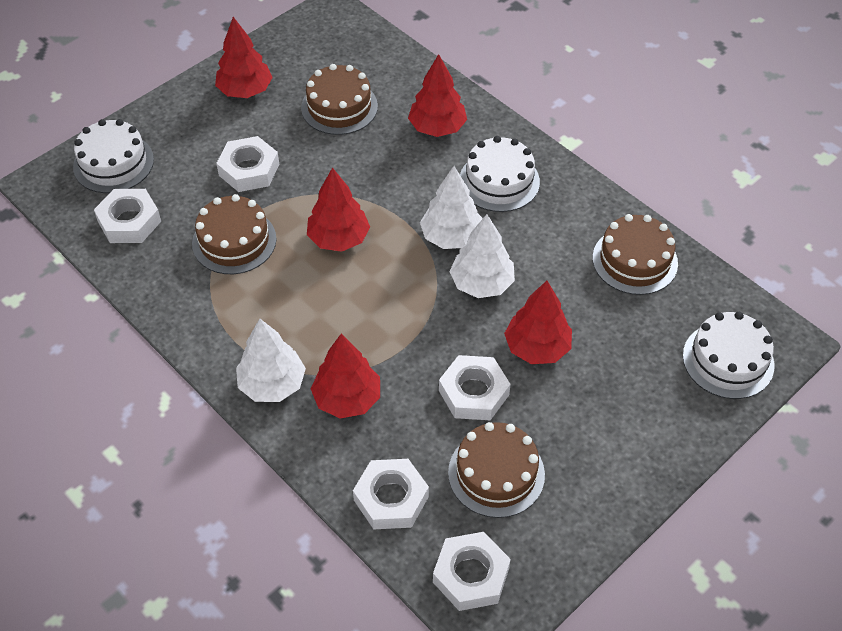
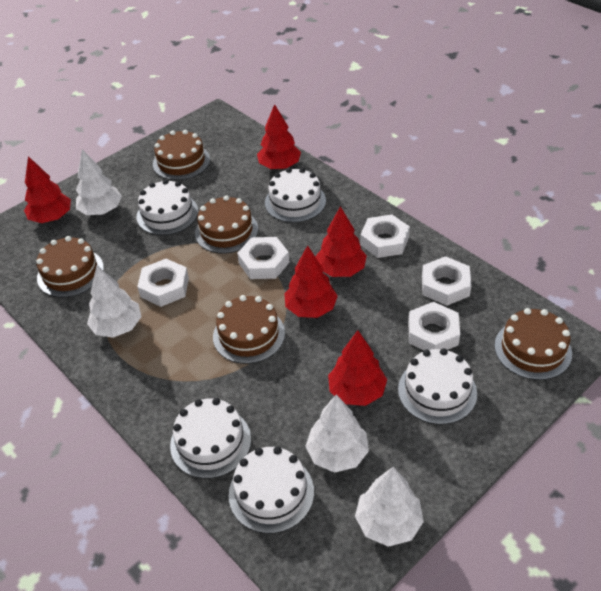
brown cake: [192,194,276,274] [301,64,378,135] [448,422,545,518] [593,214,678,295] = 4 -> [36,236,104,297] [153,130,210,180] [195,195,258,253] [213,295,285,364] [494,308,572,380] = 5
white cake: [73,119,154,193] [460,136,540,212] [683,312,775,399] = 3 -> [137,179,198,235] [170,398,251,479] [229,446,314,534] [265,168,326,223] [398,348,477,425] = 5
white tree: [236,319,306,402] [420,166,483,249] [450,214,515,298] = 3 -> [76,149,122,215] [87,265,142,338] [305,394,369,472] [355,467,424,547] = 4

